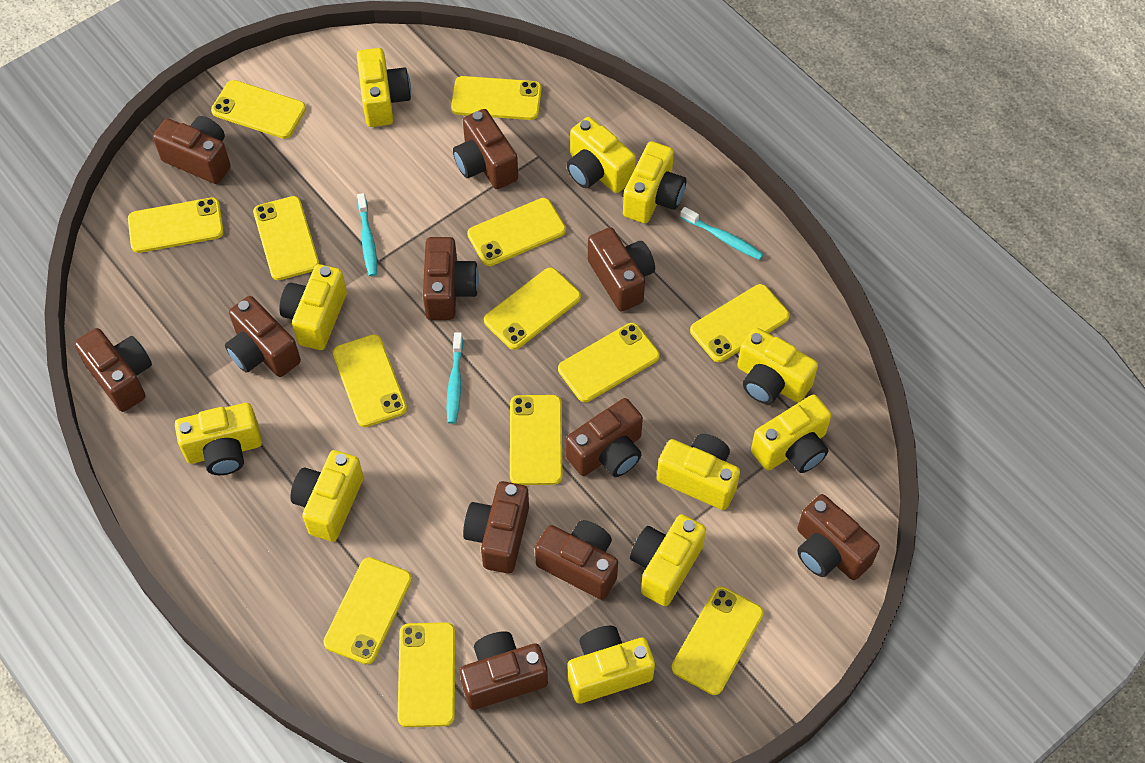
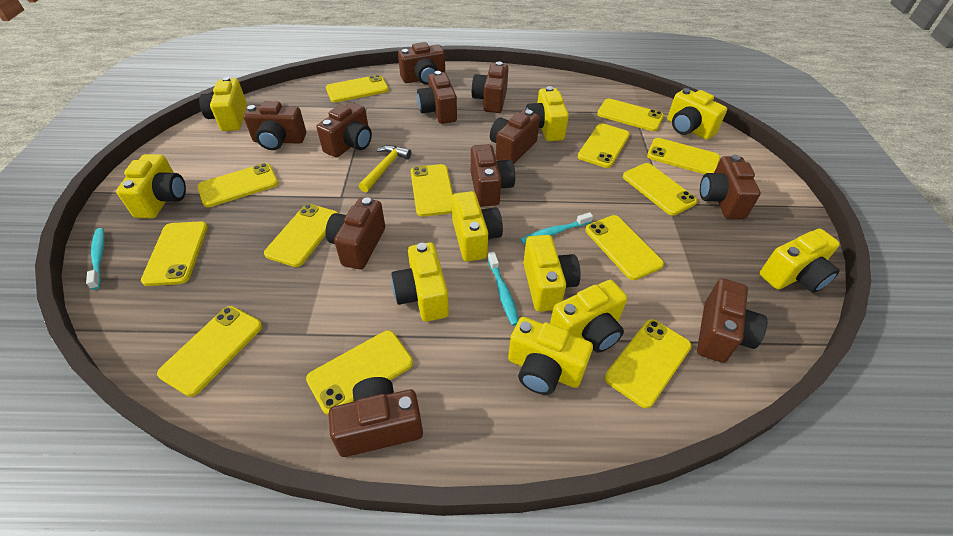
yellow camera: [175,403,262,475] [279,264,347,350] [291,450,364,542] [357,48,411,127] [567,117,636,193] [568,626,655,704] [623,141,686,223] [630,514,706,606] [657,434,740,510] [737,327,818,404] [751,394,831,473] = 11 -> [116,154,186,218] [199,77,247,131] [391,242,449,322] [452,191,503,262] [508,317,593,395] [523,235,581,312] [526,86,569,141] [550,280,627,353] [667,88,727,140] [760,229,840,293] = 10
yellow hammer: none = 0 -> [359,145,411,192] = 1

